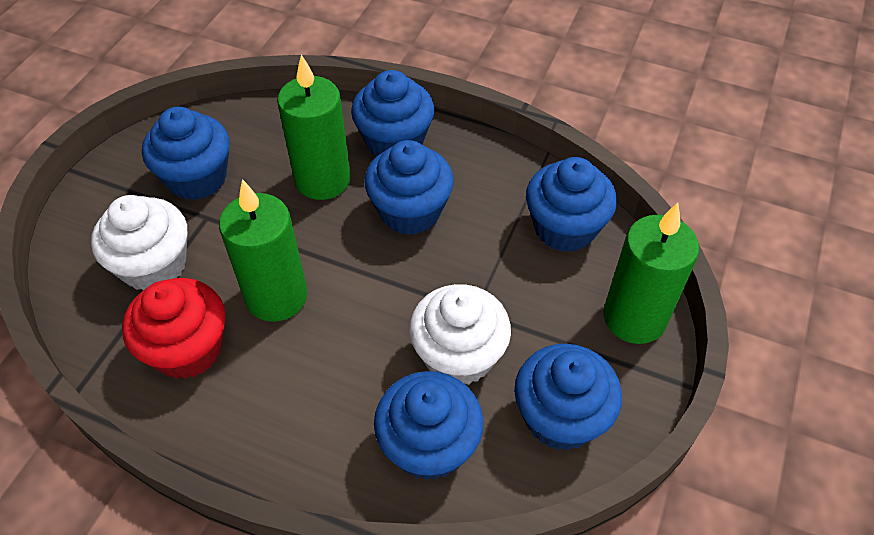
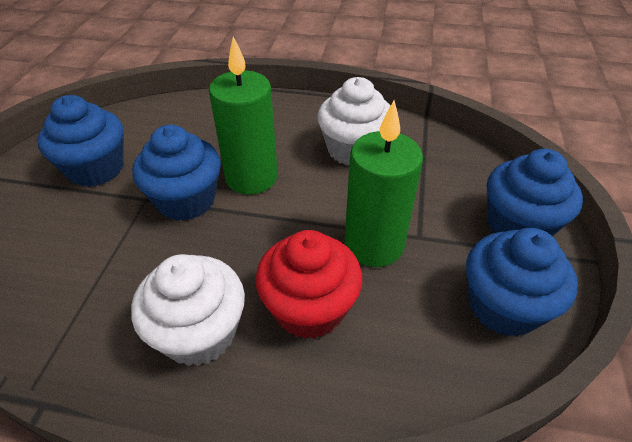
blue cupcake: [142,107,230,200] [351,70,434,157] [365,140,454,235] [374,371,484,480] [514,344,622,450] [526,157,617,252] = 6 -> [38,95,124,187] [132,125,221,221] [466,228,578,337] [487,149,583,237] = 4
green candle: [219,179,308,322] [277,54,351,200] [603,203,699,344] = 3 -> [209,37,278,194] [344,101,423,267] = 2

